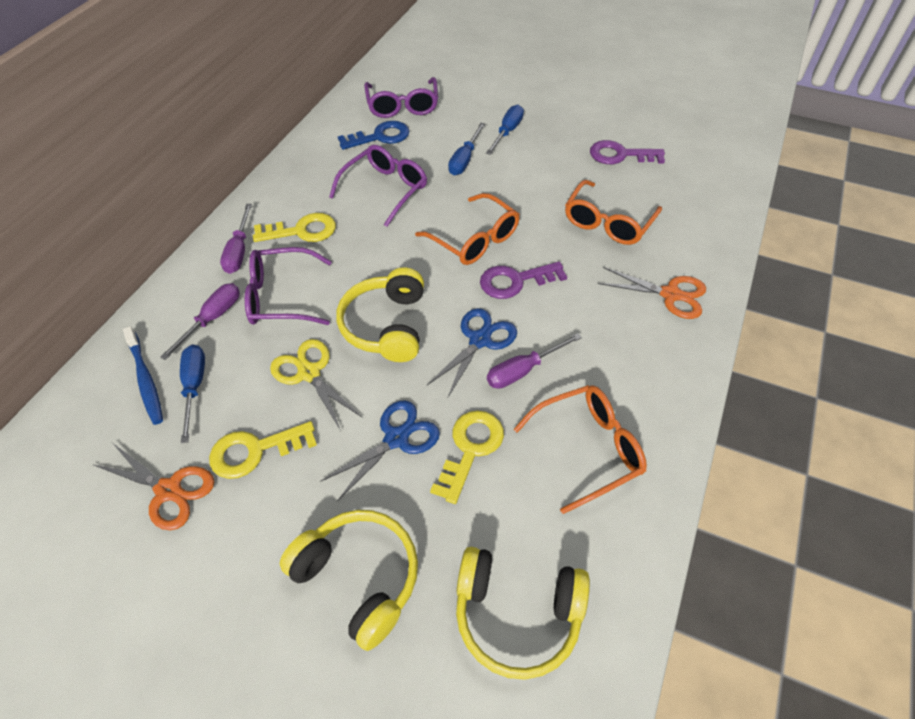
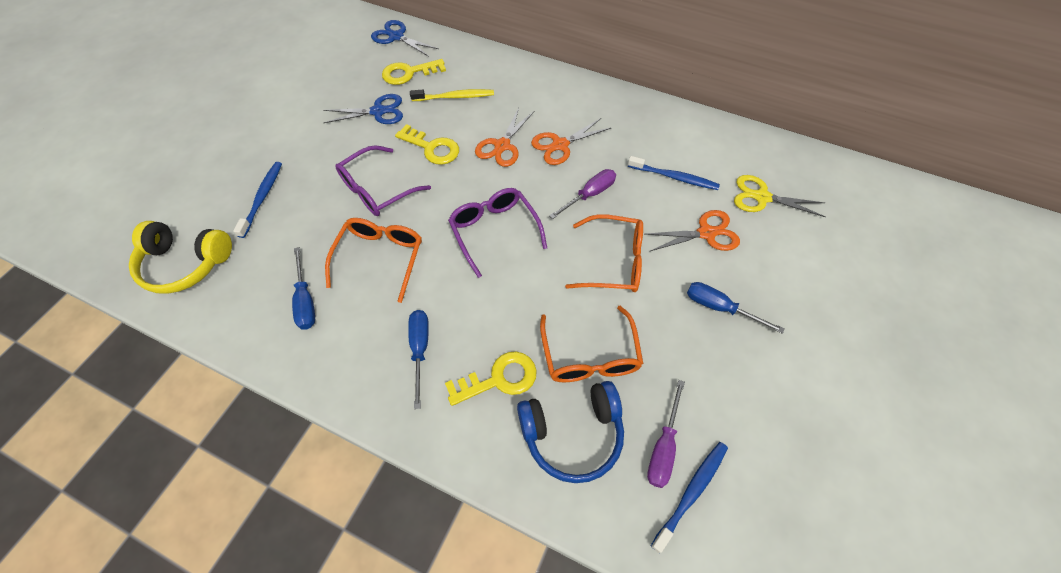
blue headphones: none = 0 -> [517,381,624,483] = 1
blue key: [338,121,409,150] = 1 -> none = 0
blue toothbrush: [123,326,163,425] = 1 -> [233,162,282,238] [628,156,720,190] [651,442,728,553] = 3
orange scissors: [92,444,214,530] [598,267,706,319] = 2 -> [475,108,534,167] [531,118,611,165] [646,210,740,251] = 3
purple glasses: [245,247,332,325] [329,145,427,227] [364,77,438,118] = 3 -> [335,145,431,216] [448,188,547,278] = 2
purple key: [480,262,567,299] [590,140,665,164] = 2 -> none = 0
purple screwdriver: [160,283,240,360] [220,204,252,274] [487,333,582,389] = 3 -> [549,169,616,219] [647,380,685,488] = 2
yellow headphones: [280,510,418,651] [337,267,424,362] [456,547,590,680] = 3 -> [129,221,232,294] = 1
yellow toothbrush: none = 0 -> [410,89,494,101] = 1

